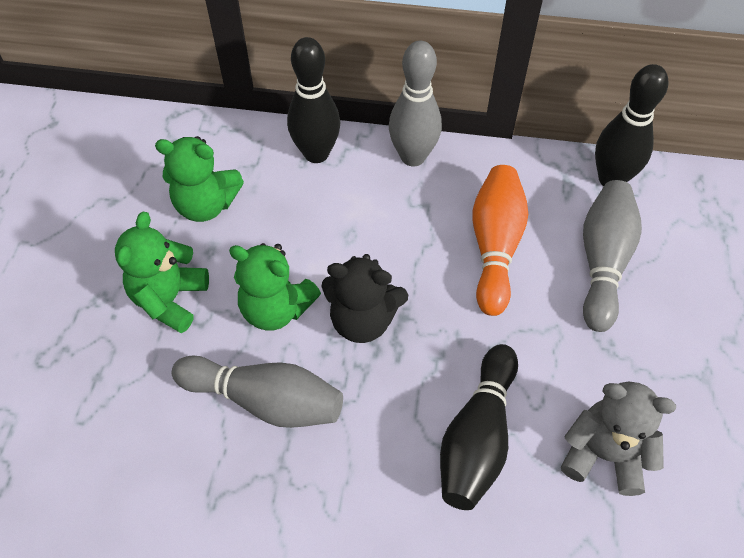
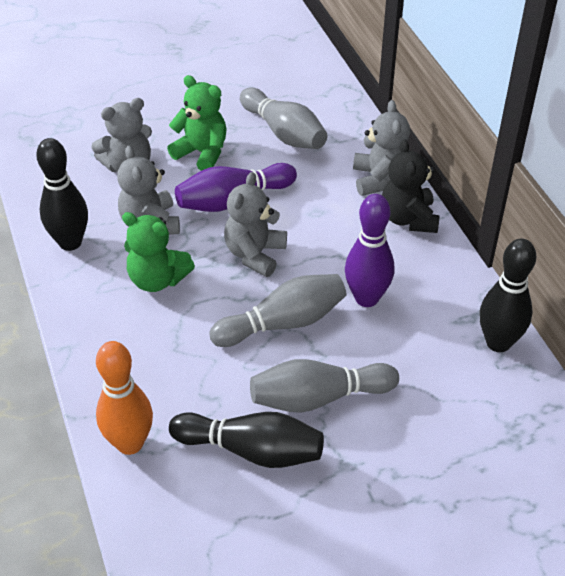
green teddy bear: [115,212,209,333] [155,136,244,222] [229,243,321,331] = 3 -> [122,212,195,292] [167,75,227,171] = 2
grey teddy bear: [561,382,676,496] = 1 -> [91,98,152,172] [117,146,180,235] [224,172,287,277] [353,100,410,196] = 4
purple bowling pin: none = 0 -> [175,163,297,212] [345,194,394,307] = 2

